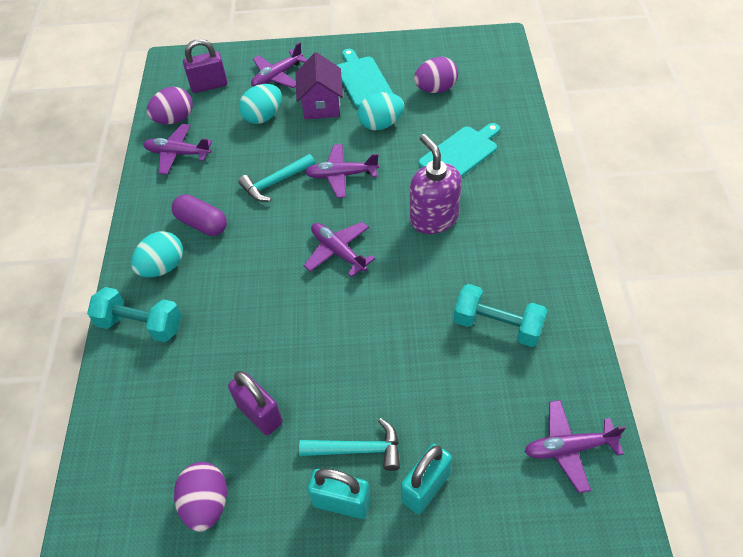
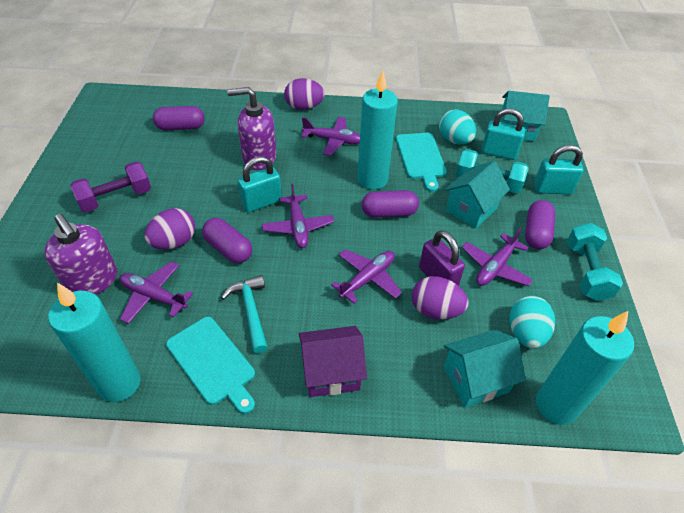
purple capsule: [172,194,227,236] = 1 -> [153,106,205,130] [202,218,252,263] [362,190,419,218] [525,200,555,249] = 4
purple dumbbell: none = 0 -> [71,161,151,212] = 1
purple padlock: [183,39,228,93] [228,371,283,435] = 2 -> [419,230,465,286] = 1
purple soap dispenser: [410,134,462,234] = 1 -> [44,214,117,295] [227,87,276,170] = 2
turquoise candle: none = 0 -> [48,283,141,402] [358,70,398,190] [536,311,634,425] = 3
turquoise egg: [131,231,183,278] [239,84,282,124] [358,92,404,130] = 3 -> [439,109,476,145] [510,296,555,349] = 2
turquoise hammer: [238,154,315,202] [299,418,400,471] = 2 -> [221,275,268,354] = 1
turquoise house: none = 0 -> [444,330,526,407] [445,161,510,229] [500,91,550,142] = 3
turquoise padlock: [308,469,371,519] [401,444,452,514] = 2 -> [238,156,282,212] [481,108,525,160] [534,145,584,194] = 3

